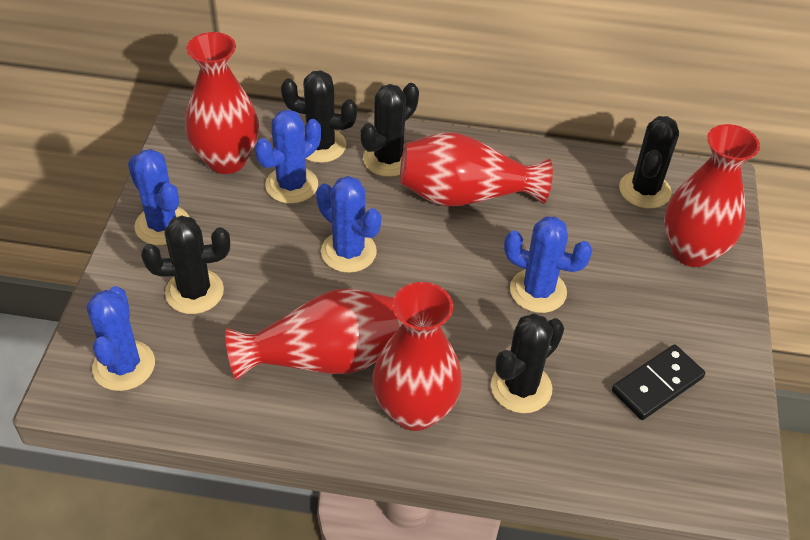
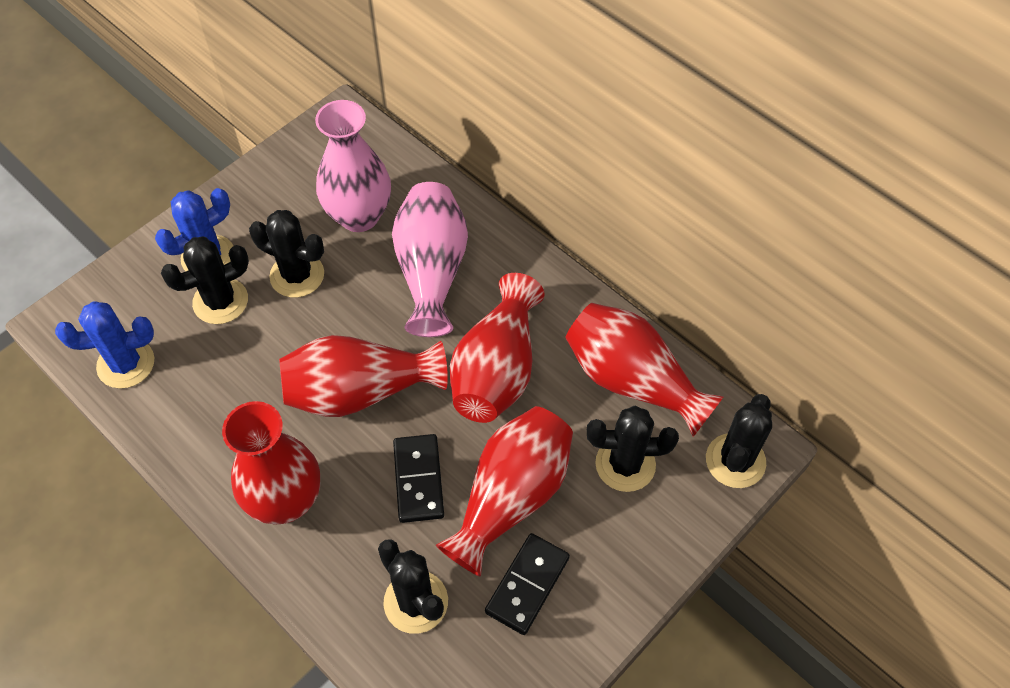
black domino: [612,344,705,420] = 1 -> [393,434,444,523] [485,533,570,635] = 2
blue cactus: [87,286,155,391] [128,149,189,245] [255,109,321,204] [316,176,381,273] [504,216,593,313] = 5 -> [55,301,154,389] [155,188,233,271] = 2
pink vase: none = 0 -> [315,100,391,232] [392,182,468,337] = 2

